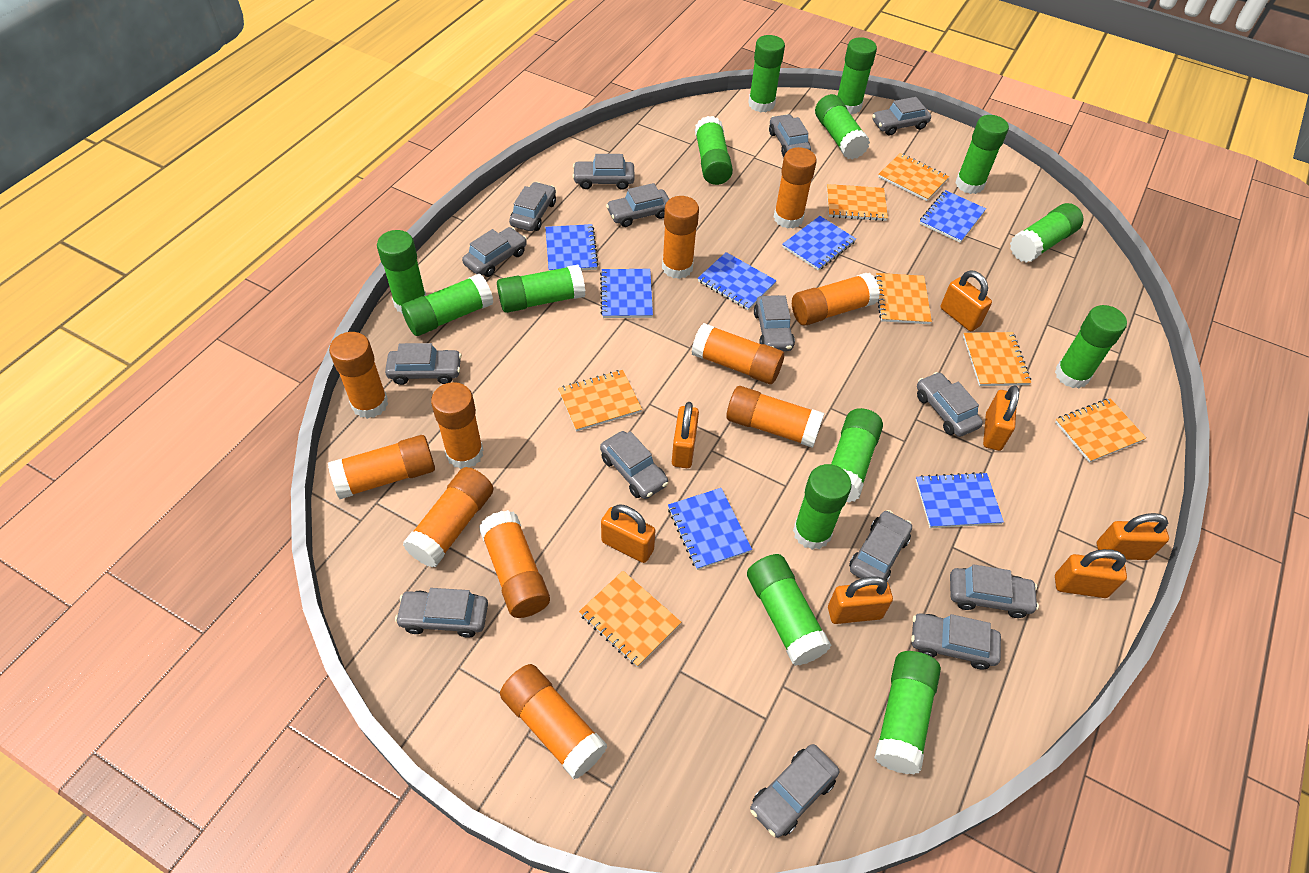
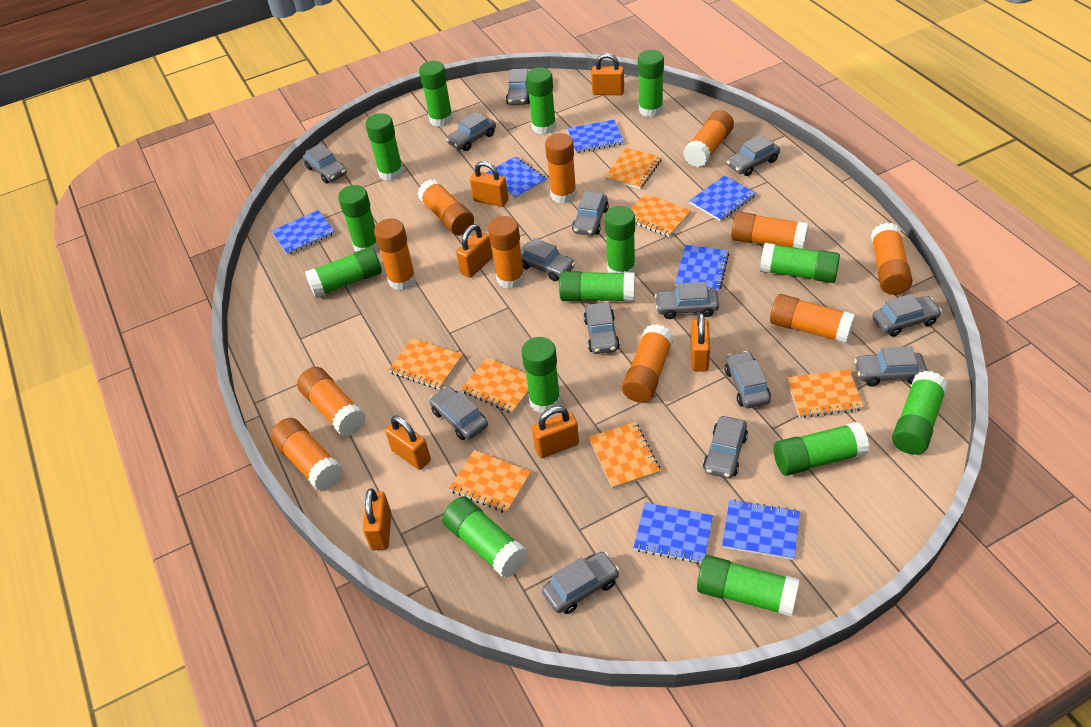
grey car: [385,343,462,385] [395,588,488,637] [462,227,527,277] [509,182,556,231] [573,154,635,190] [600,431,668,499] [606,183,669,227] [750,744,839,838] [754,295,795,351] [769,114,811,157] [849,510,912,581] [872,97,931,135] [911,613,1001,669] [917,372,983,437] [950,564,1039,618] = 15 -> [303,143,347,184] [429,387,488,440] [446,111,496,151] [506,69,530,105] [521,238,575,281] [542,552,620,614] [572,191,609,236] [584,302,620,354] [655,282,719,319] [703,416,748,479] [725,351,771,408] [727,135,780,176] [854,346,927,386] [872,294,942,337] = 14

